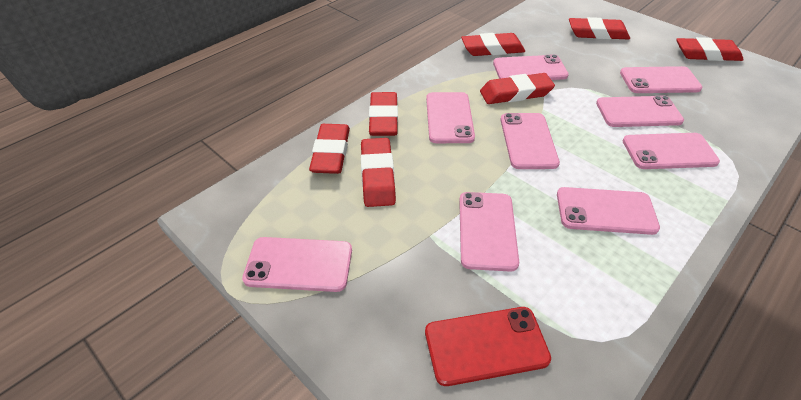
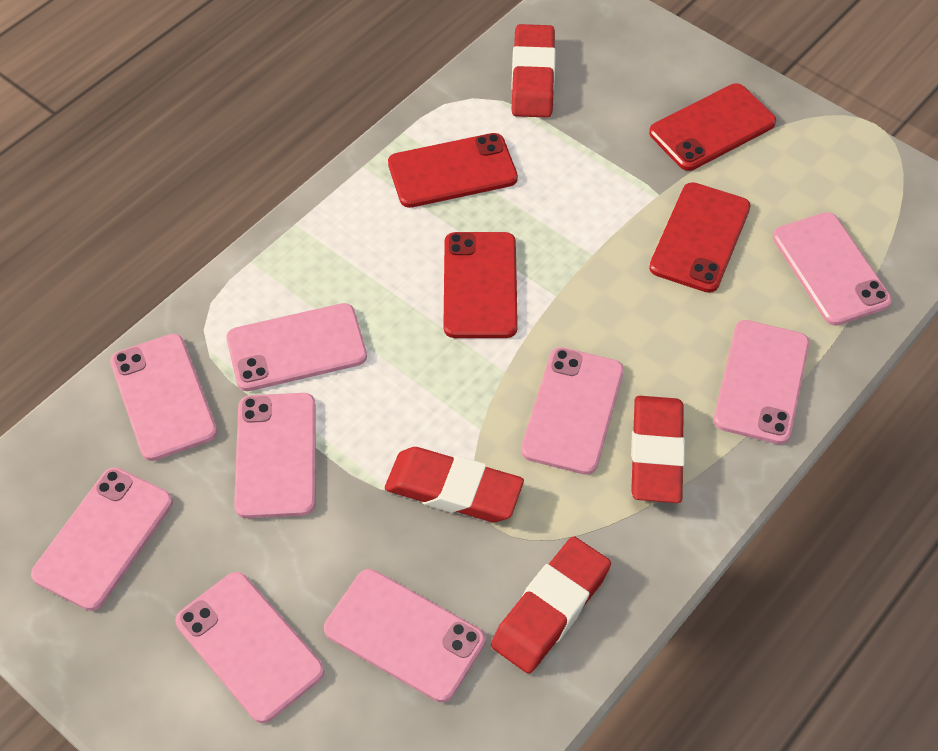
red eraser: [309,124,350,174] [361,138,396,207] [369,92,398,136] [461,33,525,56] [480,73,555,104] [569,17,630,40] [676,37,744,61] = 7 -> [385,447,524,522] [491,536,611,674] [511,24,556,118] [631,396,685,503] = 4
red phone: [425,307,551,386] = 1 -> [388,133,518,208] [443,232,518,338] [649,83,776,171] [649,182,750,293] = 4

